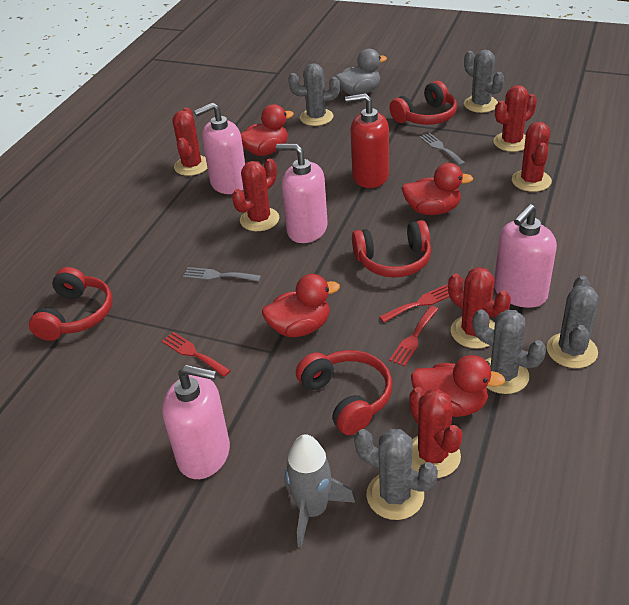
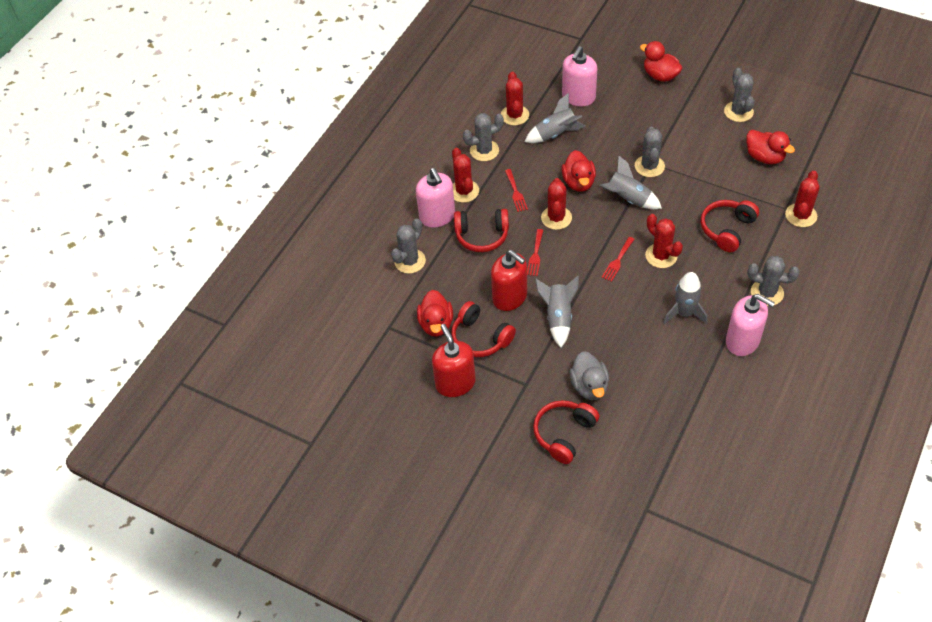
grey fork: [183,267,261,282] [419,133,465,166] = 2 -> none = 0
grey rocket: [284,434,355,548] = 1 -> [525,93,586,143] [535,276,579,347] [599,156,662,209] [663,272,707,324] = 4
pink soap dispenser: [162,365,230,479] [194,102,245,194] [276,144,328,243] [494,204,557,308] = 4 -> [416,168,455,228] [562,46,597,106] [726,294,775,356] = 3
red cactus: [172,107,208,176] [232,159,279,231] [410,387,463,478] [448,267,511,349] [493,85,537,152] [512,122,552,192] = 6 -> [452,148,479,203] [501,71,529,126] [541,178,572,230] [645,214,683,268] [785,171,819,227] = 5
red soap dispenser: [345,93,389,188] = 1 -> [432,324,476,397] [491,250,527,311] = 2

